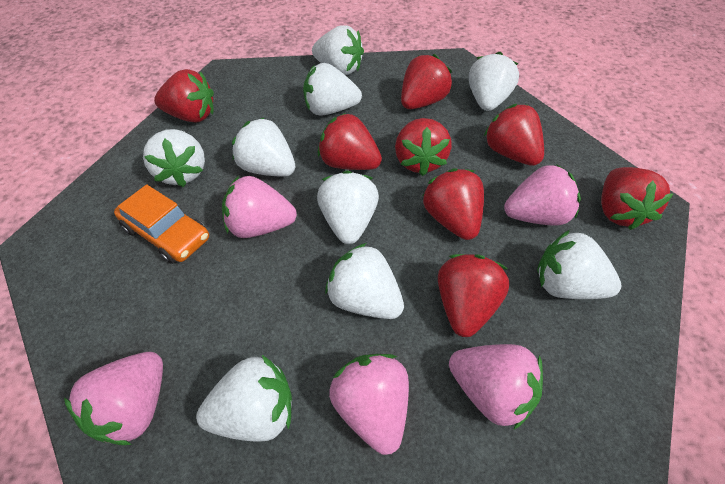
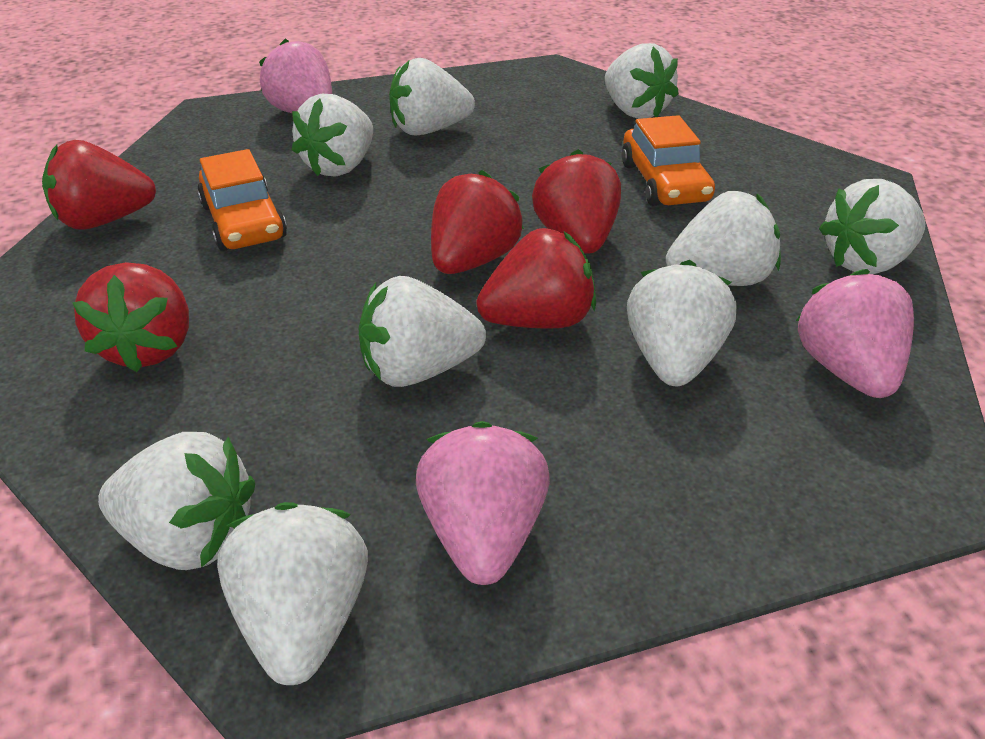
orange car: [114,184,209,264] = 1 -> [197,149,287,251] [622,115,715,206] = 2
pink strawberry: [64,352,163,445] [222,176,297,238] [329,354,409,455] [449,344,543,429] [504,164,581,226] = 5 -> [259,38,332,113] [416,421,550,585] [796,269,914,398] = 3
red strawberry: [154,69,214,123] [318,113,382,170] [395,118,452,176] [401,54,452,109] [422,168,484,240] [438,254,510,337] [484,104,544,166] [601,167,673,230] = 8 -> [42,140,156,230] [72,262,189,372] [431,170,524,274] [476,228,596,328] [532,149,621,254] = 5

